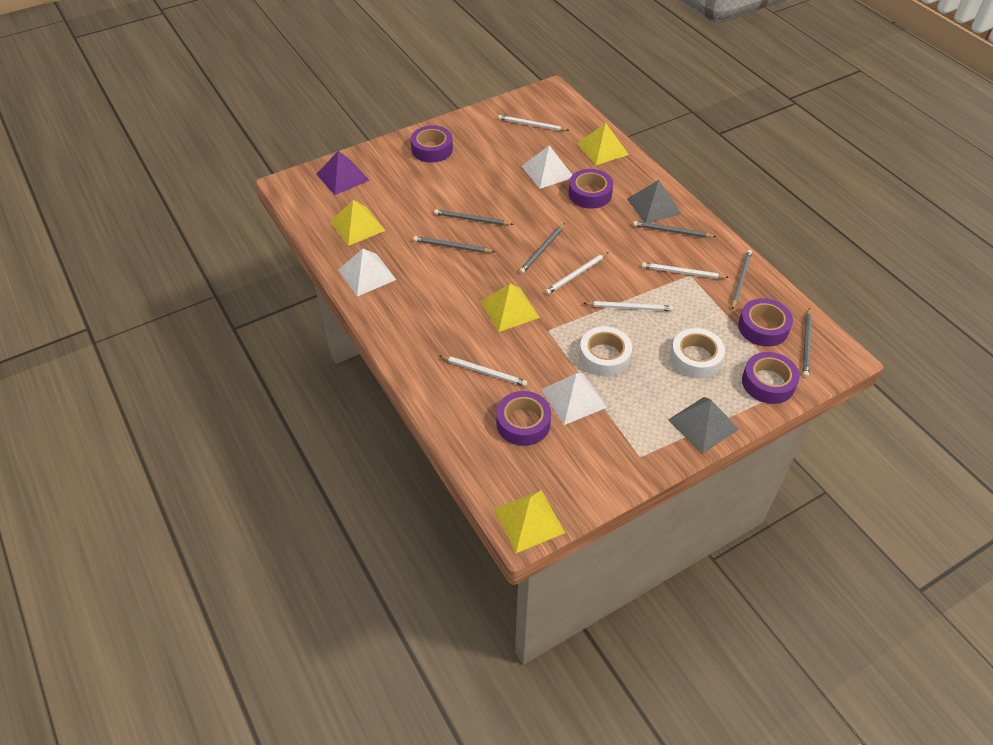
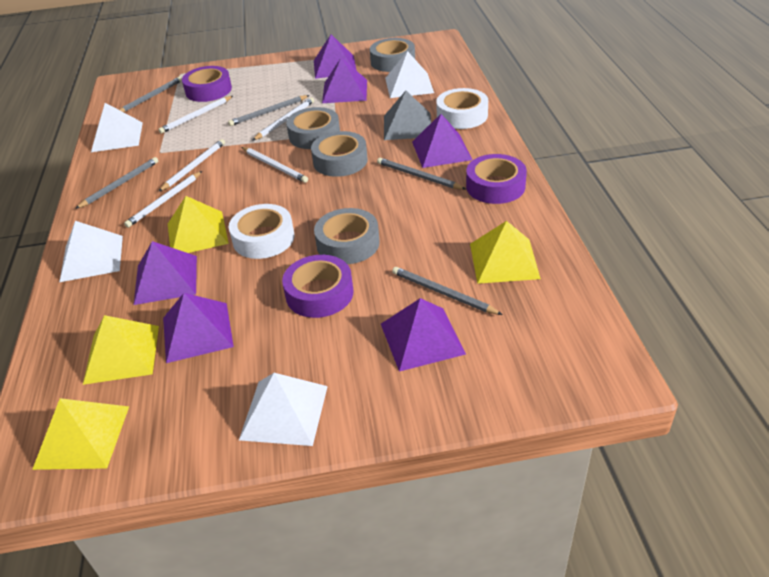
grey pencil: [413,236,495,253] [434,209,514,225] [519,223,565,274] [633,221,716,238] [732,250,752,309] [803,308,812,377] = 6 -> [75,157,158,209] [119,77,182,112] [228,95,310,126] [377,158,466,190] [392,267,503,315] = 5
grey pyramid: [627,180,682,223] [668,397,739,453] = 2 -> [384,91,431,140] = 1
grey tape: none = 0 -> [286,107,340,149] [311,131,368,177] [314,208,380,264] [370,38,415,72] = 4
purple pyramid: [316,151,370,195] = 1 -> [134,241,197,305] [163,293,234,363] [314,34,356,79] [322,57,367,103] [381,298,466,372] [412,114,472,168] = 6
purple tape: [411,125,453,163] [496,391,551,446] [568,169,613,209] [738,298,793,347] [742,352,800,404] = 5 -> [182,66,232,102] [282,255,354,318] [466,154,527,204] = 3
white pyramid: [338,249,396,296] [522,146,572,189] [541,373,607,425] = 3 -> [59,221,123,282] [91,103,143,152] [239,373,328,446] [385,51,434,98] = 4

